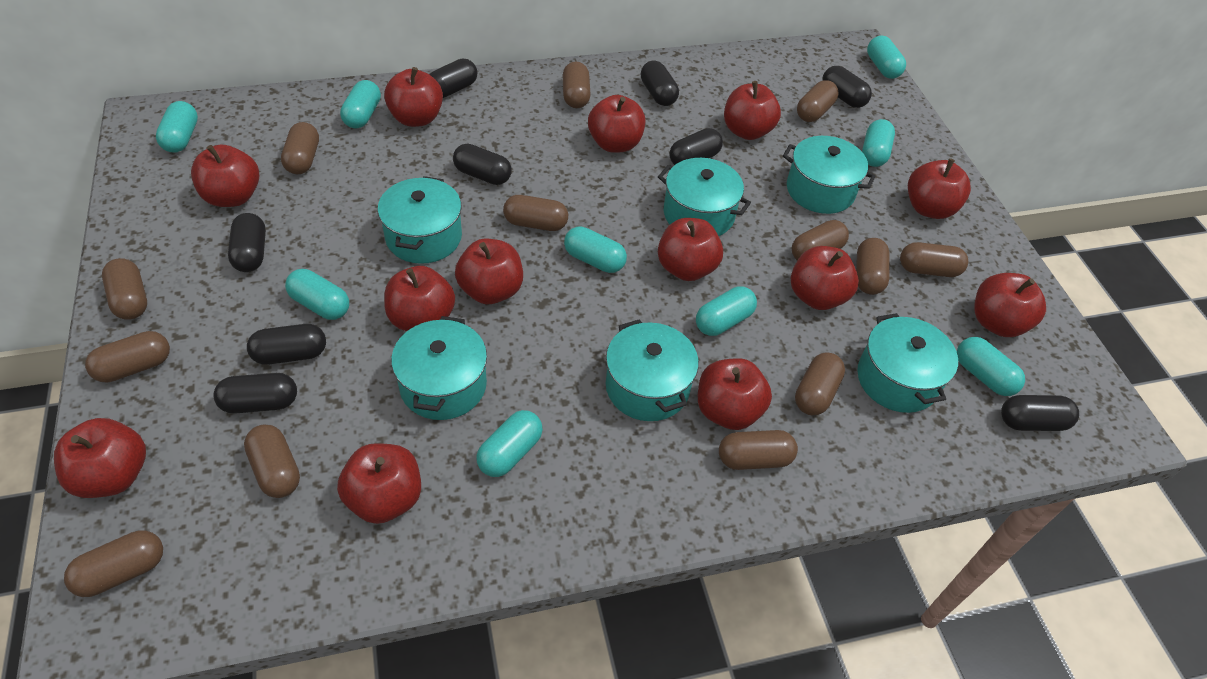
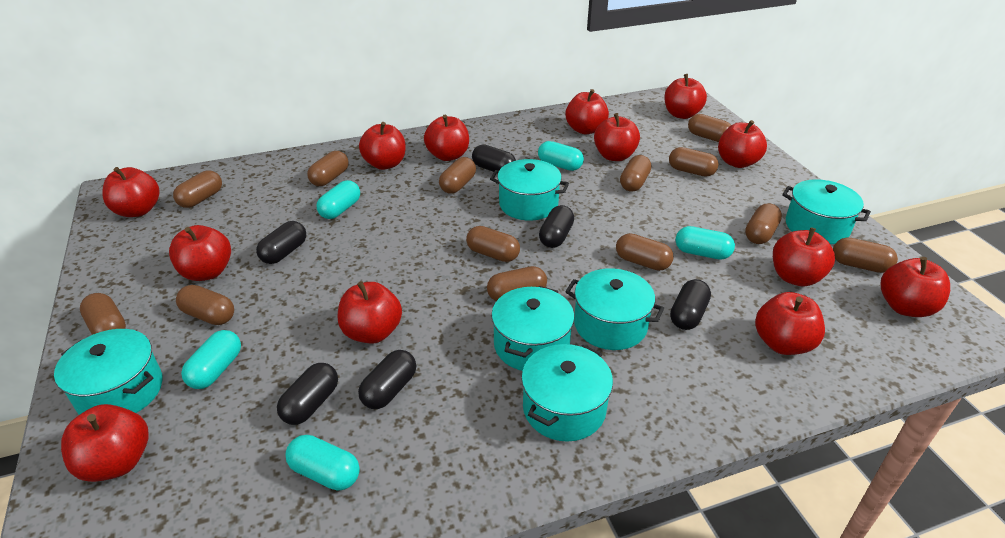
black capsule: [213,373,297,414] [228,213,266,272] [247,324,326,365] [429,59,477,98] [453,143,512,185] [641,61,679,106] [669,128,723,165] [822,66,872,108] [1001,395,1079,431] = 9 -> [256,221,306,264] [277,363,338,425] [358,350,416,409] [472,145,516,172] [539,205,574,248] [670,279,711,330] = 6
turquoise capsule: [156,101,198,153] [285,269,349,320] [340,80,381,128] [476,410,543,477] [564,226,627,273] [696,286,757,336] [862,119,895,167] [867,36,906,79] [957,337,1025,396] = 9 -> [181,330,241,389] [285,435,360,491] [316,180,360,219] [538,141,584,171] [676,226,735,260] = 5

